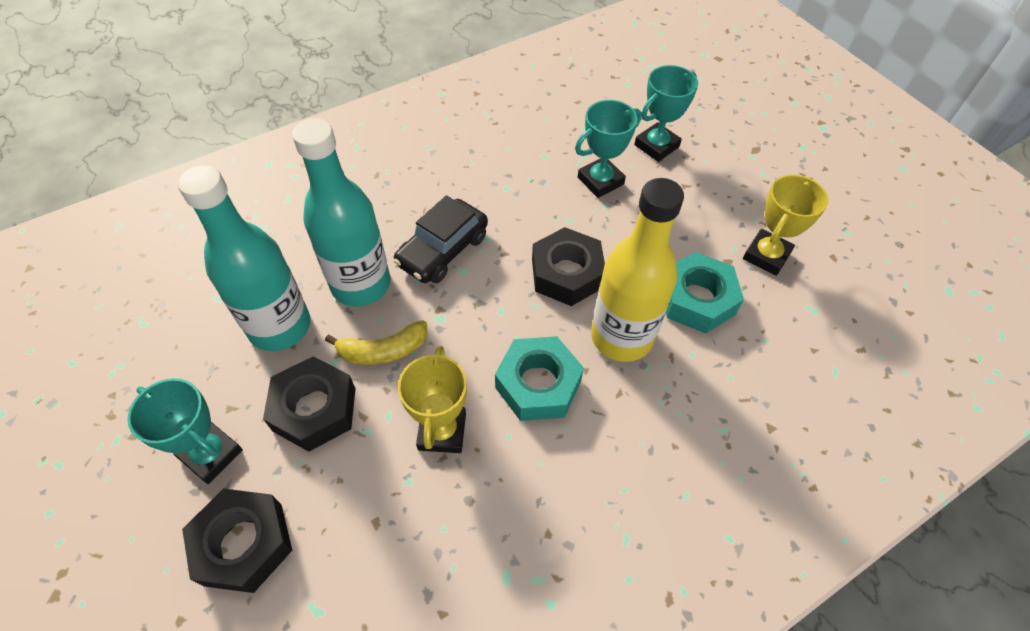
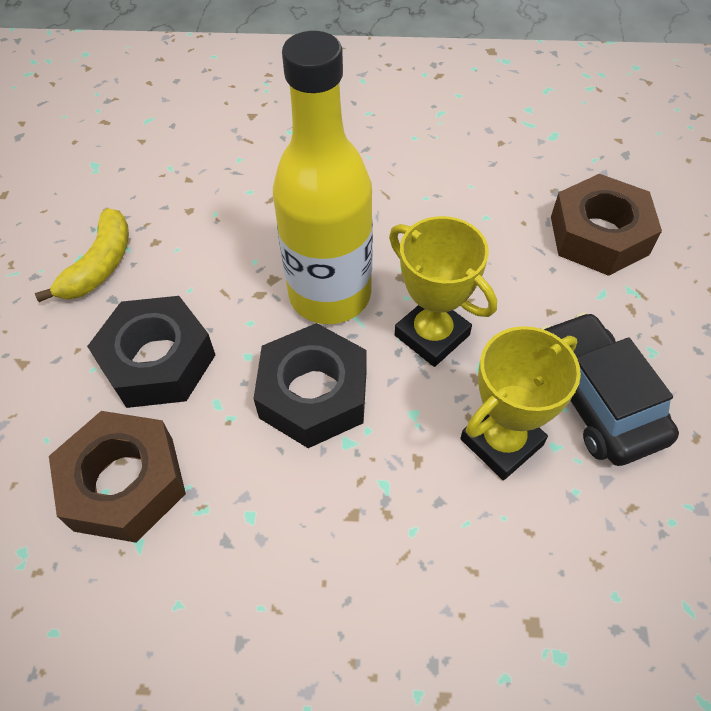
black nut: [182,489,292,593] [263,356,356,452] [532,227,605,306] = 3 -> [87,296,215,408] [253,323,367,448] = 2
brown nut: none = 0 -> [49,411,186,543] [551,174,662,276] = 2
turquoise bottle: [178,165,310,351] [292,118,390,307] = 2 -> none = 0
turquoise nut: [495,336,584,421] [666,252,744,334] = 2 -> none = 0
turquoise trophy: [127,378,243,484] [575,100,642,198] [634,65,698,162] = 3 -> none = 0

